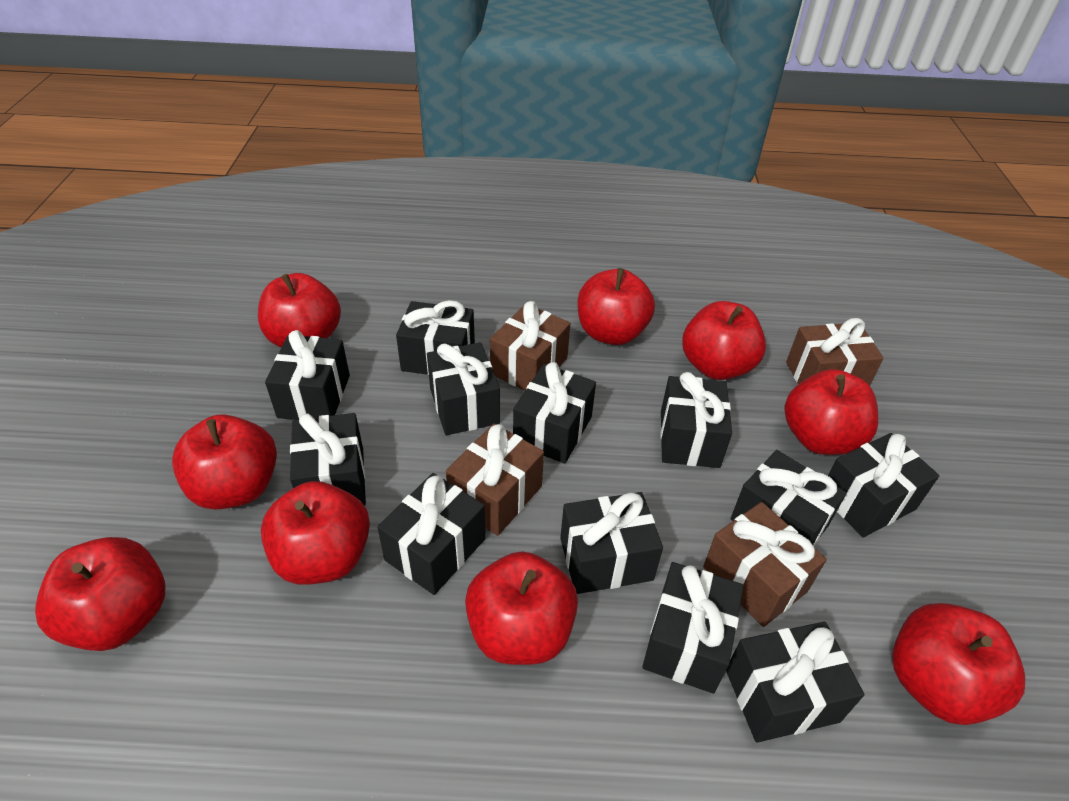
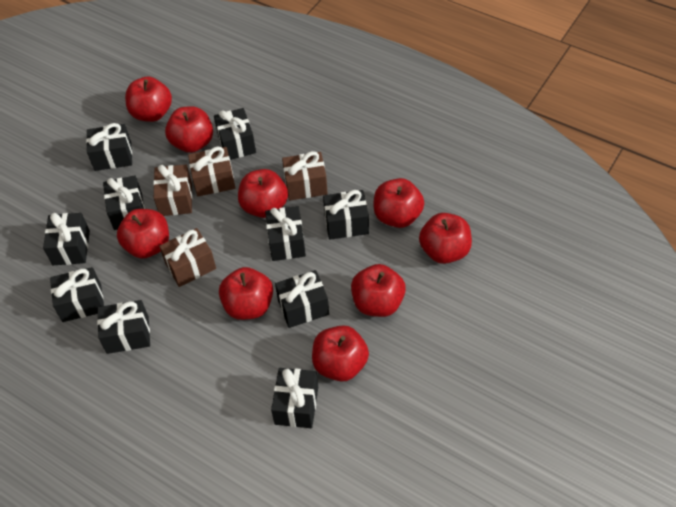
black gift: [265,330,350,420] [290,413,366,506] [377,473,485,595] [396,300,475,375] [427,342,500,435] [513,362,596,464] [560,492,663,594] [642,562,744,694] [660,372,732,468] [726,622,864,743] [731,450,847,546] [828,433,939,537] = 12 -> [43,213,90,265] [50,267,104,322] [86,123,132,171] [97,300,150,354] [103,175,145,230] [214,108,256,160] [265,206,306,261] [271,368,318,428] [275,270,329,328] [323,190,369,240] = 10

